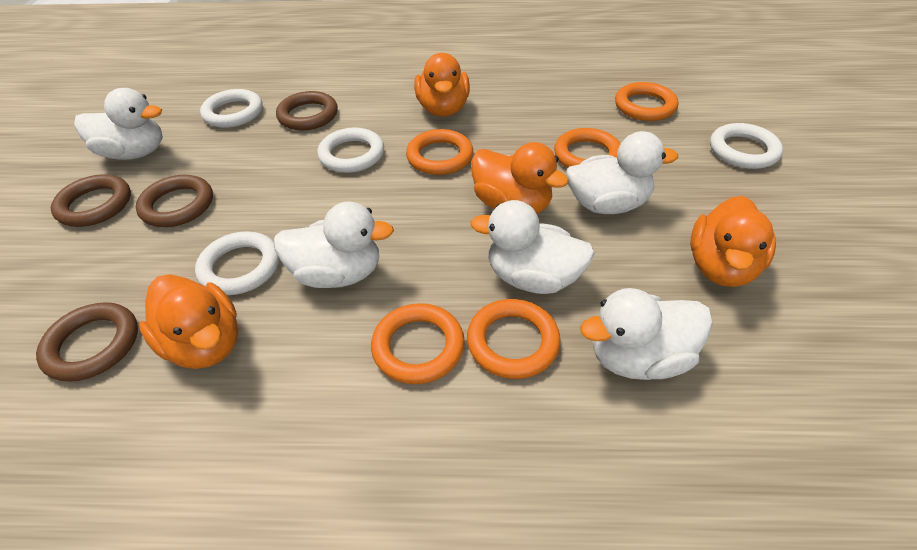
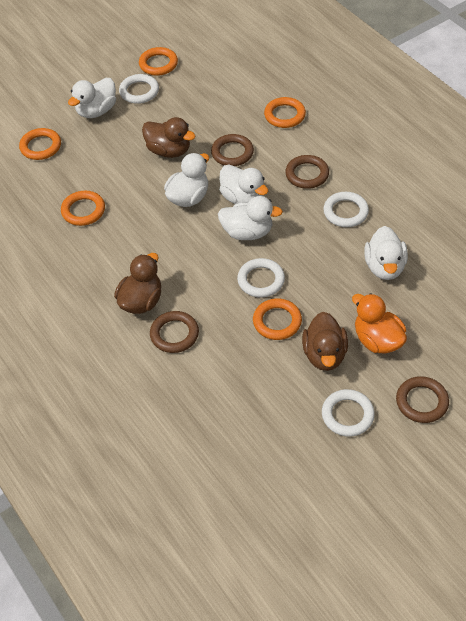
brown duck: none = 0 -> [114,253,161,314] [142,117,196,158] [302,312,348,371] = 3
orange duck: [139,274,238,369] [414,53,470,117] [471,142,569,214] [690,196,776,287] = 4 -> [352,294,407,354] = 1

